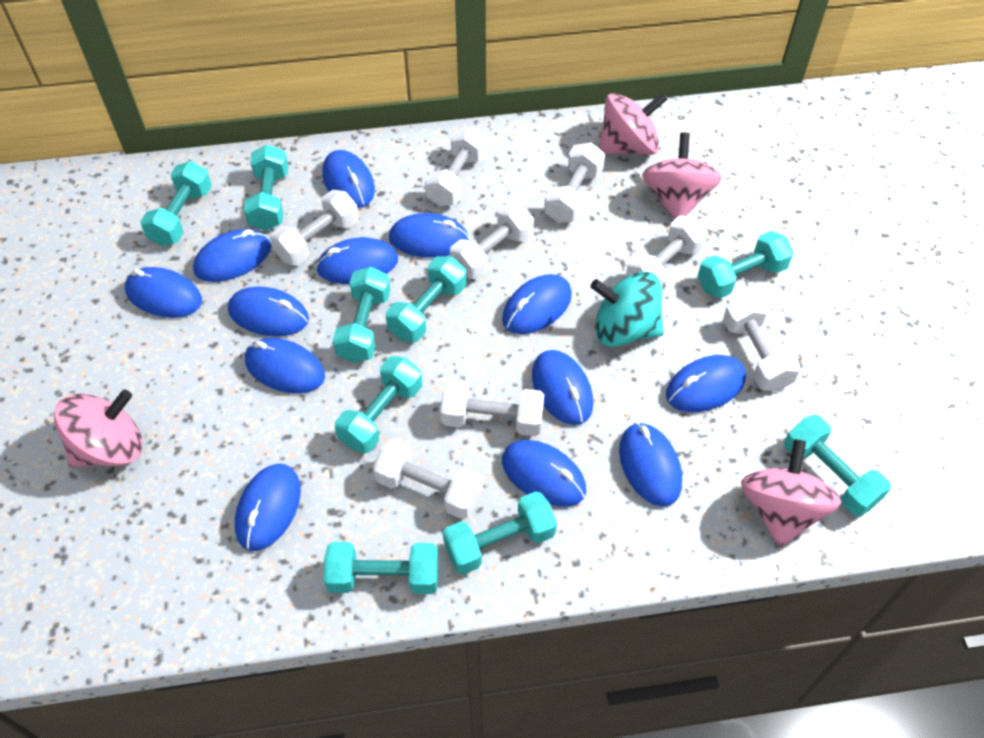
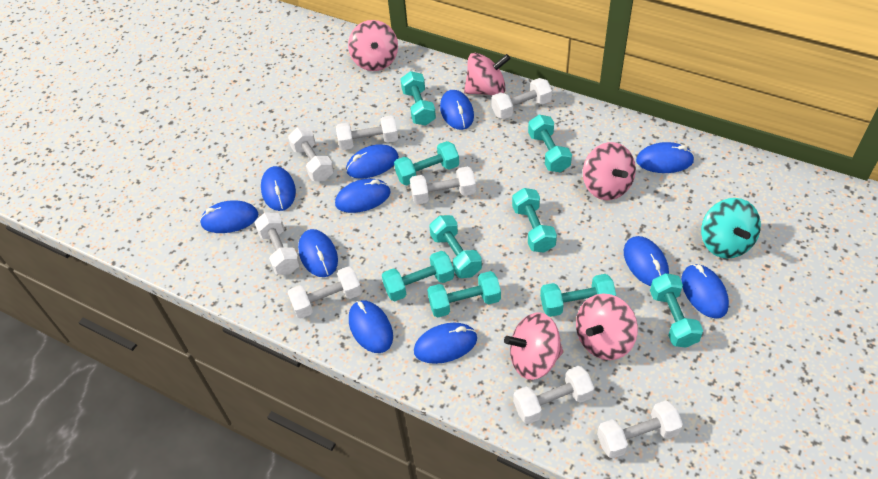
blue mouse: [125,267,202,318] [193,229,271,282] [228,287,309,336] [235,464,301,551] [245,338,325,393] [316,237,398,284] [322,150,375,208] [389,213,469,258] [502,274,572,334] [502,440,586,507] [532,350,593,425] [619,423,682,507] [666,355,746,413] = 13 -> [200,200,258,233] [261,166,296,211] [298,229,338,277] [335,179,391,213] [346,144,399,179] [349,300,393,353] [414,323,477,364] [440,90,474,130] [624,236,669,286] [636,142,694,173] [681,264,729,319] = 11
pink spinning top: [54,389,143,468] [599,93,667,155] [642,133,722,220] [741,439,841,548] = 4 -> [348,20,398,71] [464,53,511,96] [504,312,563,380] [576,294,638,360] [583,142,636,200] = 5

